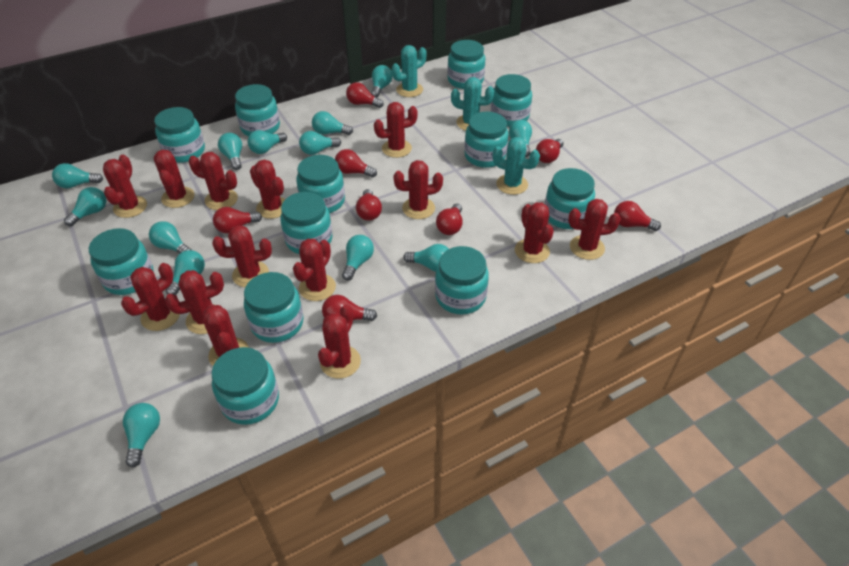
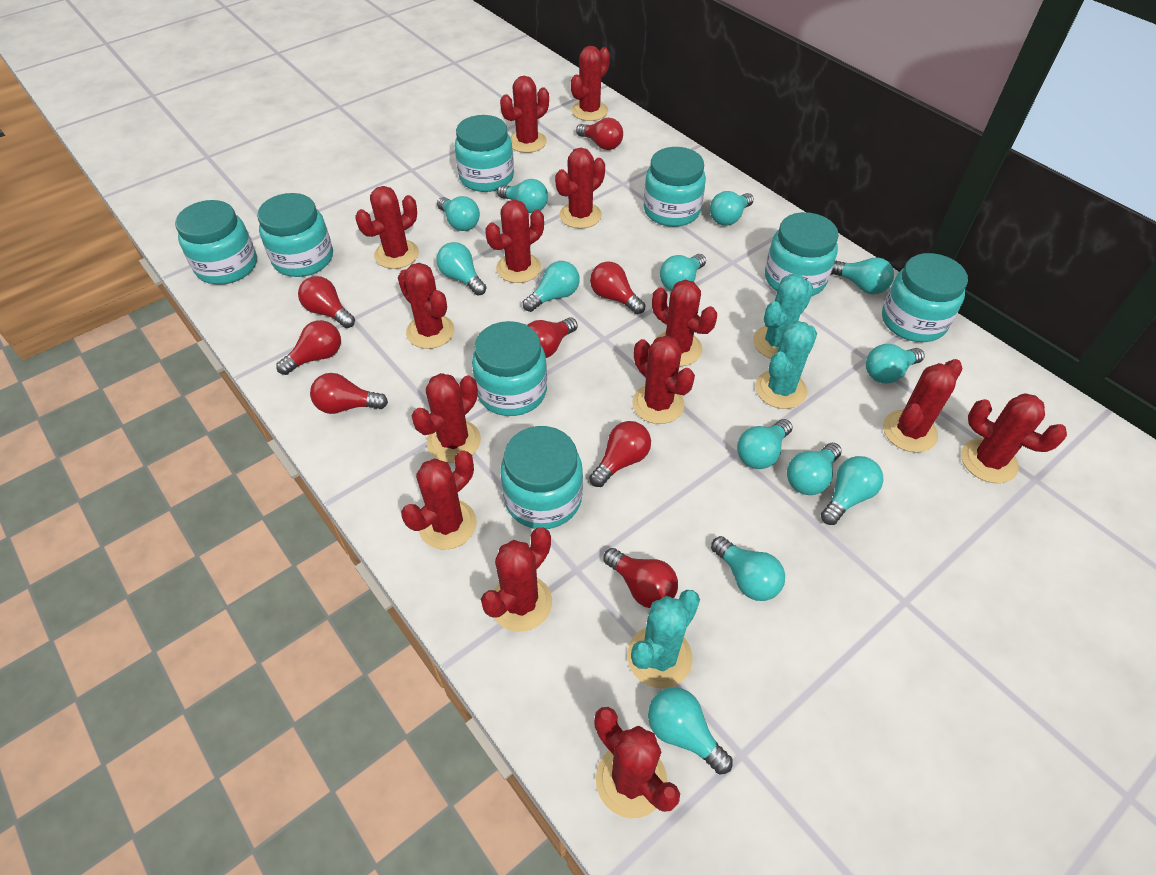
turquoise jar: [89,228,154,295] [154,107,205,163] [212,347,279,425] [235,84,280,136] [244,272,303,343] [280,192,332,254] [296,155,345,213] [435,246,489,314] [447,40,485,89] [464,112,509,168] [491,74,532,127] [545,168,595,229] = 12 -> [175,200,257,285] [257,193,333,277] [455,115,514,192] [472,321,547,416] [500,426,583,529] [644,147,706,227] [765,212,839,296] [882,253,968,342] = 8

